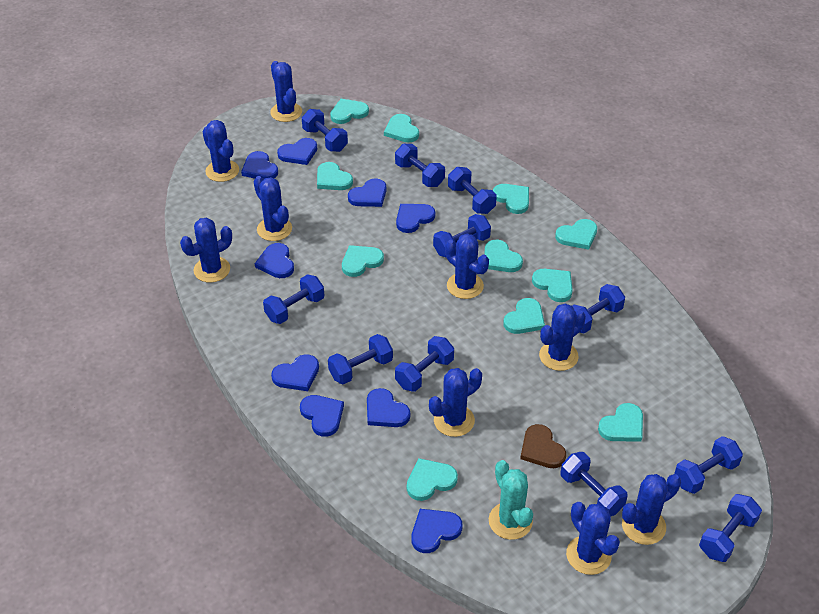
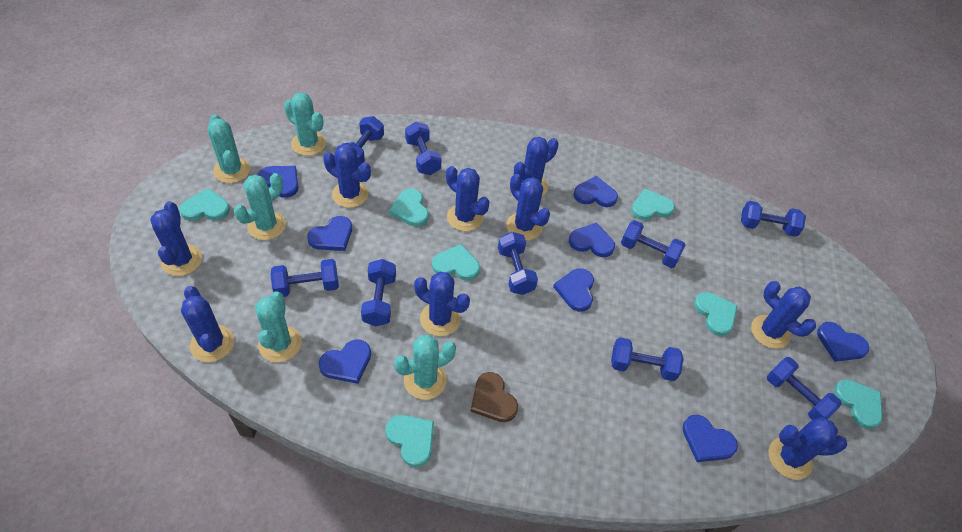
blue dumbbell: [263,274,324,324] [302,109,348,152] [328,334,393,384] [395,144,445,187] [395,336,454,392] [433,214,491,257] [448,167,497,214] [560,452,628,517] [572,284,625,333] [674,436,743,494] [699,494,762,562] = 11 -> [270,259,339,297] [343,116,384,166] [361,259,396,326] [405,122,442,175] [498,232,538,295] [611,337,683,381] [621,220,685,268] [741,201,806,237] [767,357,842,420] = 9
blue heart: [241,151,278,179] [255,243,294,278] [271,354,319,391] [277,138,317,165] [300,395,344,437] [348,178,387,207] [367,388,410,427] [396,204,435,233] [412,509,463,553] = 9 -> [258,166,299,198] [307,216,352,251] [319,339,371,384] [553,268,594,312] [569,222,615,257] [573,176,618,207] [682,415,738,462] [817,322,869,362] = 8
turquoise cactus: [489,460,533,540] = 1 -> [208,114,250,183] [234,173,286,240] [255,292,302,362] [284,92,326,156] [394,335,456,400] = 5
turquoise heart: [317,162,353,190] [330,99,369,124] [342,245,384,277] [384,114,419,143] [407,458,458,501] [485,239,523,272] [493,184,529,214] [503,298,545,334] [532,269,573,302] [555,219,597,250] [598,403,643,442] = 11 -> [180,188,230,221] [386,415,434,467] [389,189,429,227] [432,244,480,280] [631,188,675,220] [694,292,738,336] [834,379,882,429] = 7

